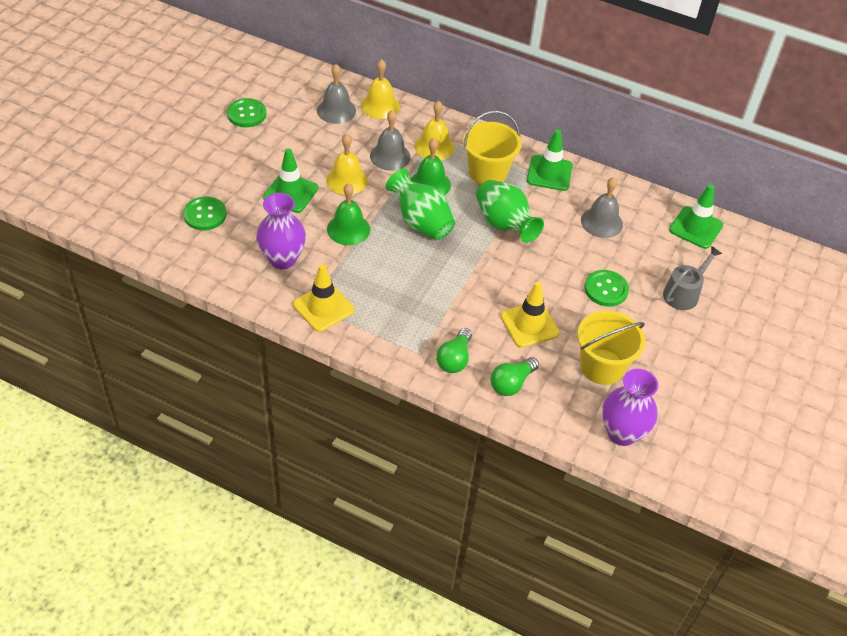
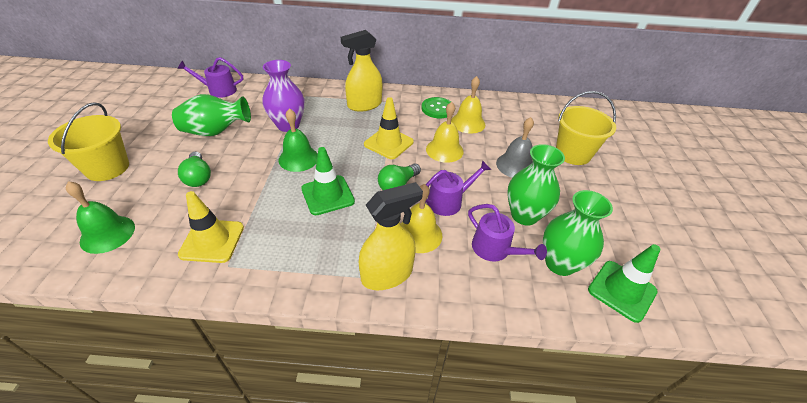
green button: [183,196,227,230] [227,98,266,127] [584,270,629,307] = 3 -> [421,97,451,118] = 1
green traffic cone: [263,148,318,213] [527,130,573,191] [669,185,723,249] = 3 -> [301,147,355,215] [588,244,661,323] = 2
green vase: [385,168,455,240] [476,180,544,243] = 2 -> [172,94,251,136] [507,144,565,226] [543,190,613,276] = 3
grey bell: [317,64,356,124] [370,110,411,171] [581,177,623,238] = 3 -> [496,117,534,178] = 1
grey watering can: [663,246,722,310] = 1 -> none = 0
purple vase: [256,193,306,269] [602,369,658,446] = 2 -> [263,60,305,132] = 1
purple watering can: none = 0 -> [177,57,243,98] [426,160,491,216] [468,204,547,262] = 3
yellow spray bottle: none = 0 -> [341,30,382,112] [359,182,423,290] = 2

